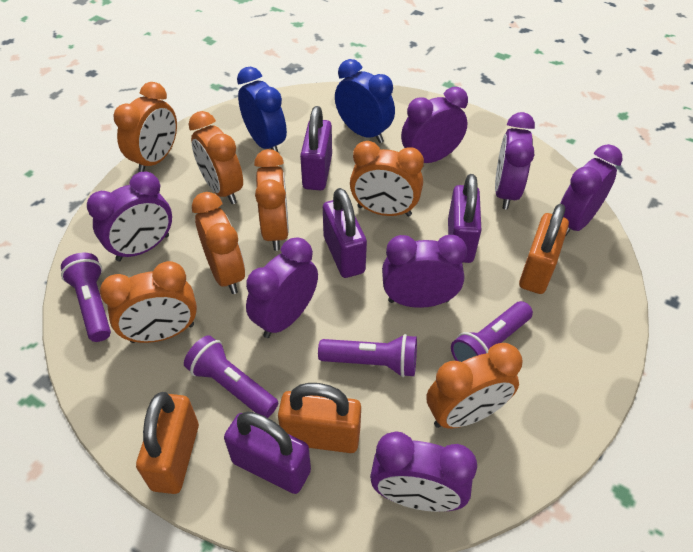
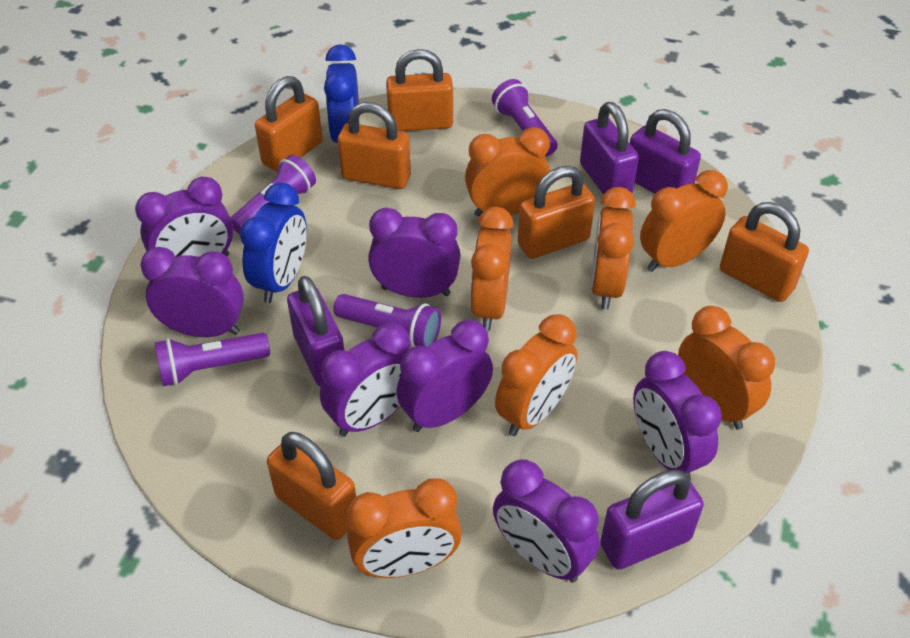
orange padlock: [136,392,199,494] [278,383,361,453] [519,204,569,294] = 3 -> [255,76,323,172] [267,432,356,540] [338,102,411,189] [386,49,453,131] [518,166,595,259] [720,202,809,302] = 6

